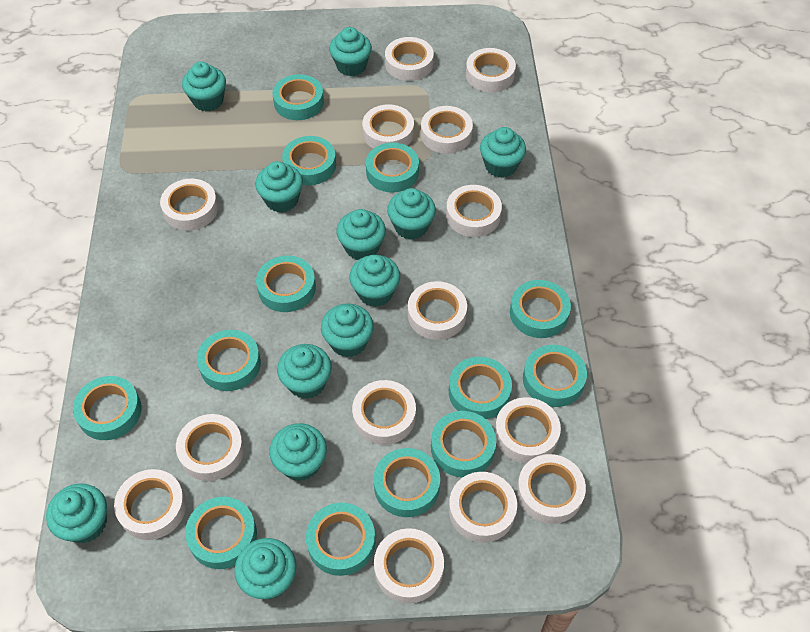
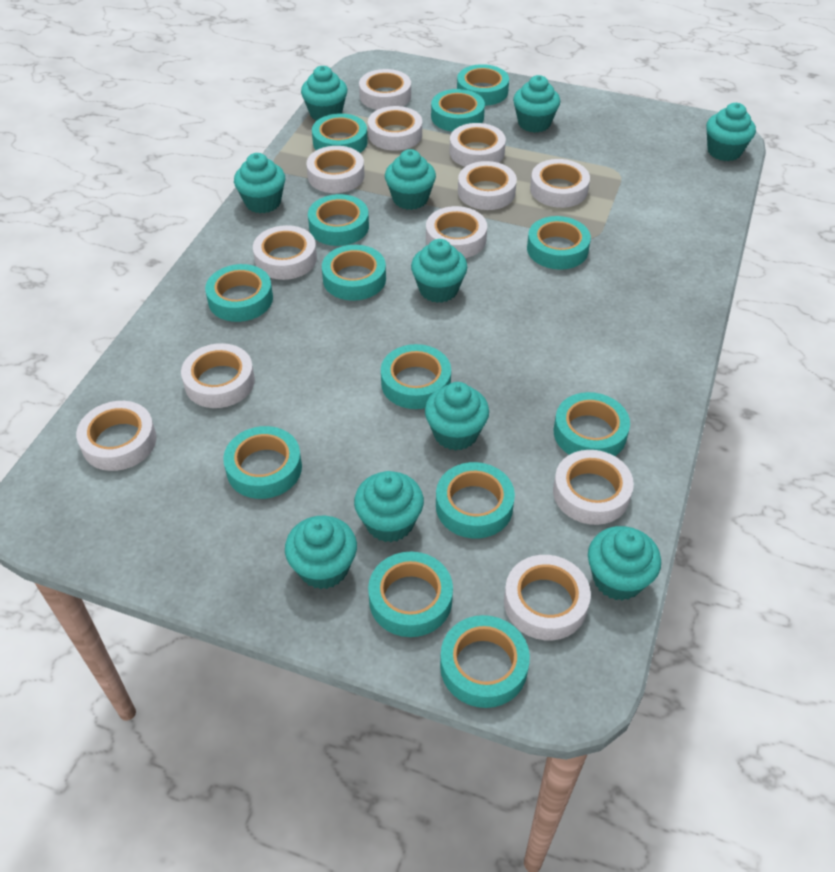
turquoise cupcake: [46,483,107,543] [182,62,226,111] [234,538,297,600] [255,161,303,212] [269,423,327,481] [277,344,332,399] [321,304,374,357] [329,27,372,76] [337,209,386,260] [349,255,400,307] [387,188,436,240] [480,127,526,178] = 12 -> [234,153,285,213] [285,516,357,589] [301,66,347,121] [354,471,424,542] [385,149,436,210] [411,239,467,303] [425,382,489,451] [513,75,560,133] [588,526,661,601] [706,103,756,161] = 10
white tape: [114,469,186,540] [160,179,218,231] [176,414,244,481] [352,380,416,445] [362,104,414,148] [374,528,444,603] [385,37,434,81] [408,281,467,340] [421,106,473,154] [446,185,502,237] [449,472,517,543] [466,48,516,92] [495,397,561,463] [517,454,586,524] = 14 -> [76,401,157,471] [181,343,255,408] [253,225,317,280] [306,146,365,193] [359,69,411,110] [368,106,422,151] [426,206,487,258] [450,123,506,167] [458,161,517,210] [504,555,591,640] [530,159,590,208] [553,450,634,525] = 12

